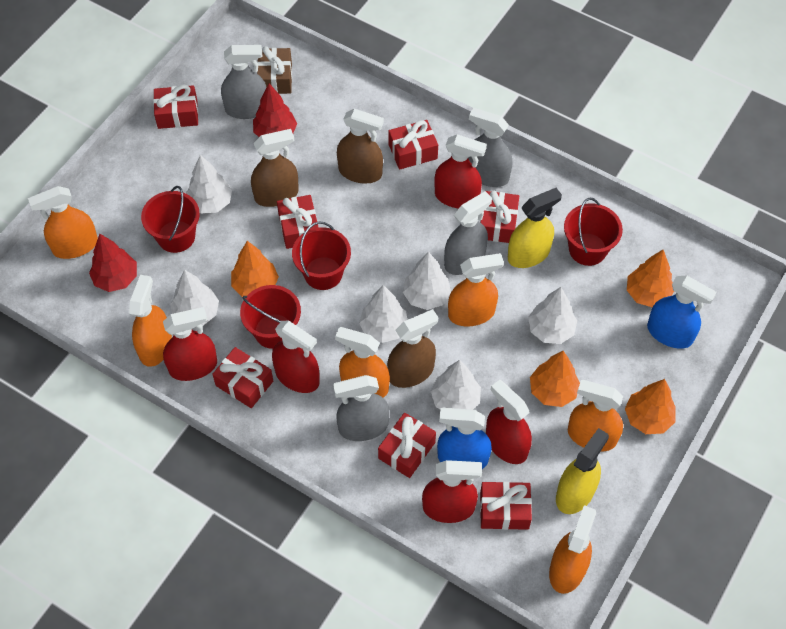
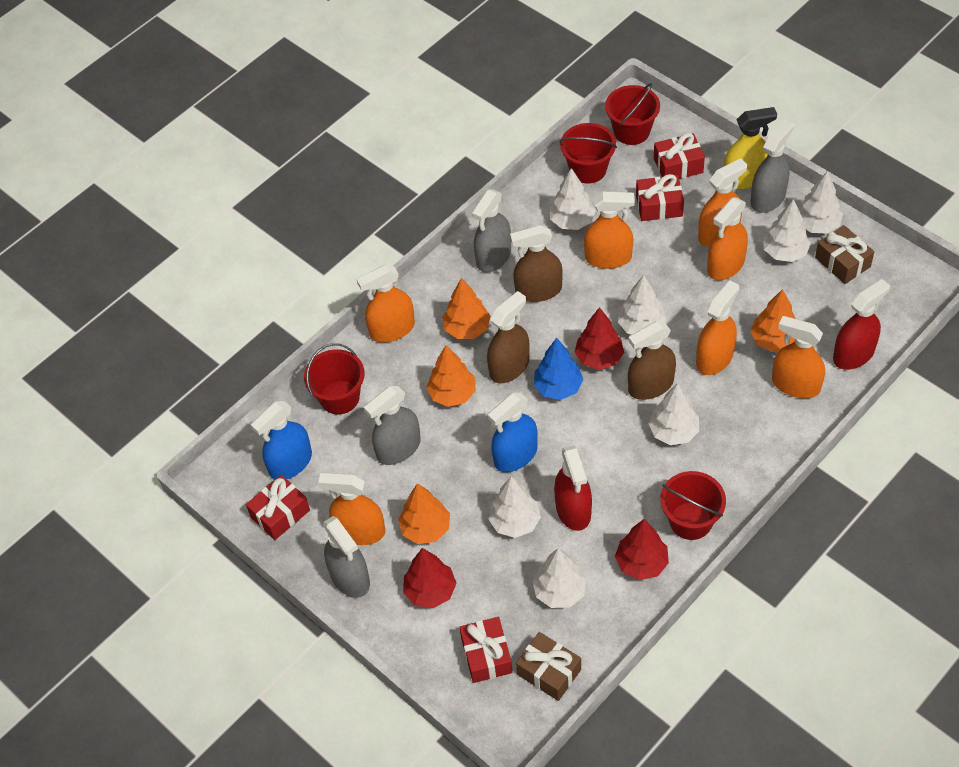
blue tree: none = 0 -> [534,338,583,400] = 1
brown gift: [257,46,292,94] = 1 -> [516,632,581,701] [815,225,874,284] = 2
orange spray bottle: [28,186,98,259] [129,275,172,367] [335,327,390,398] [448,253,504,326] [549,505,596,594] [568,380,623,452] = 6 -> [318,472,385,545] [357,265,415,343] [584,192,635,269] [696,280,739,375] [698,158,747,247] [707,197,748,280] [772,316,825,398] = 7
red gift: [153,84,198,129] [212,347,273,408] [277,195,319,249] [378,413,436,478] [388,120,438,170] [480,191,519,243] [480,482,532,530] = 7 -> [246,475,310,540] [459,617,513,683] [636,174,684,221] [654,133,705,179] = 4
red spray bottle: [163,307,217,381] [272,321,320,393] [422,460,482,523] [434,134,487,209] [486,380,532,464] = 5 -> [554,445,592,531] [833,279,890,370] = 2
red tree: [89,234,137,292] [253,83,297,137] = 2 -> [403,548,456,608] [575,307,624,370] [615,519,669,580] = 3
white tree: [170,269,219,325] [186,155,232,214] [359,285,407,343] [403,252,451,310] [431,360,481,410] [528,287,577,344] = 6 -> [488,476,541,538] [532,548,587,608] [549,168,596,230] [618,275,667,335] [648,383,699,445] [763,199,811,262] [798,171,843,234] = 7
yellow spray bottle: [508,188,562,268] [556,428,609,514] = 2 -> [724,107,777,189] = 1

